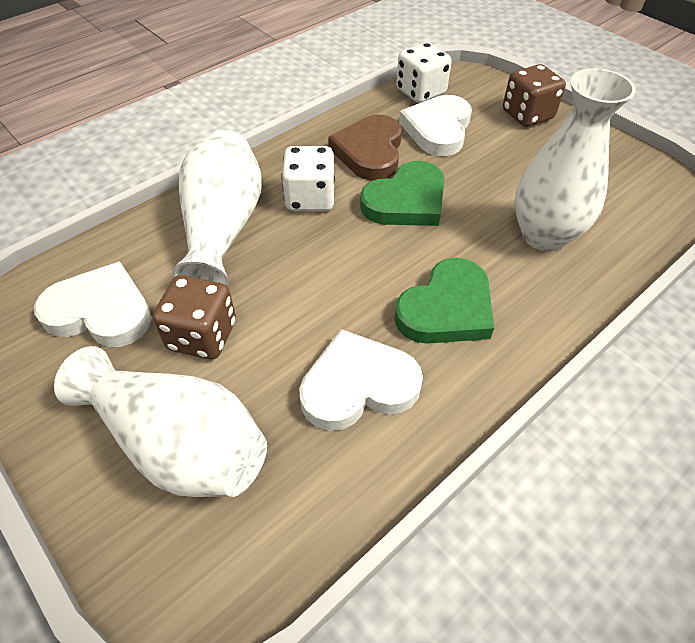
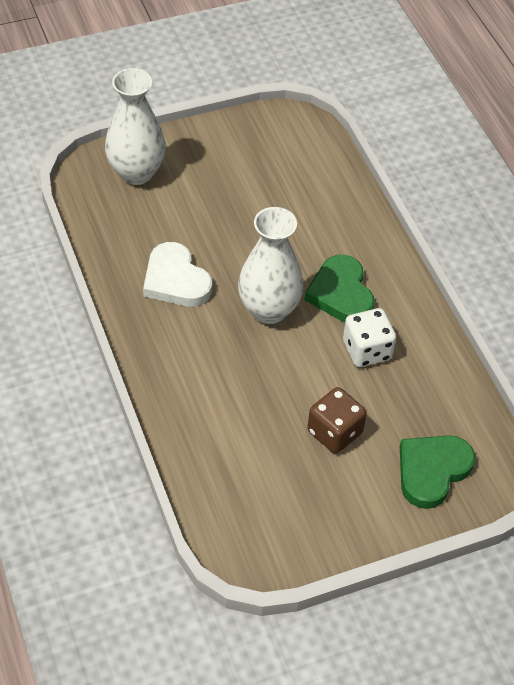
brown dice: [153,275,236,359] [503,64,566,127] = 2 -> [307,387,367,454] = 1
brown heart: [328,115,402,181] = 1 -> none = 0
white dice: [282,146,335,211] [396,42,452,103] = 2 -> [343,308,396,367] = 1
white heart: [34,261,152,347] [299,329,423,431] [399,95,472,156] = 3 -> [143,242,212,307] = 1
white vase: [54,346,267,497] [172,130,262,286] [514,68,636,251] = 3 -> [105,68,166,185] [238,207,304,324] = 2

